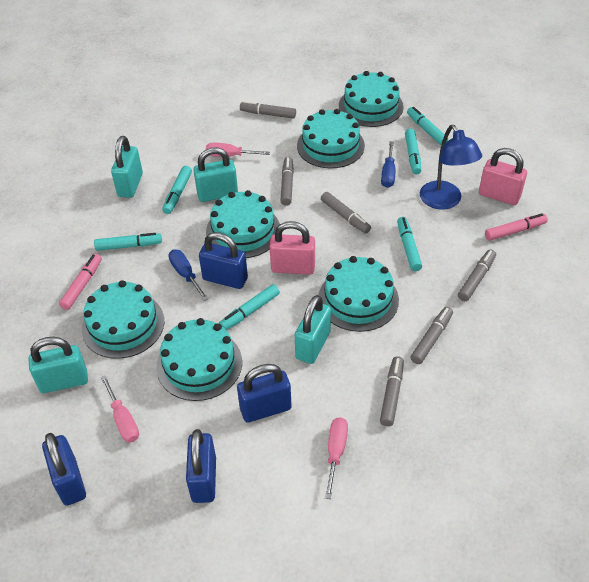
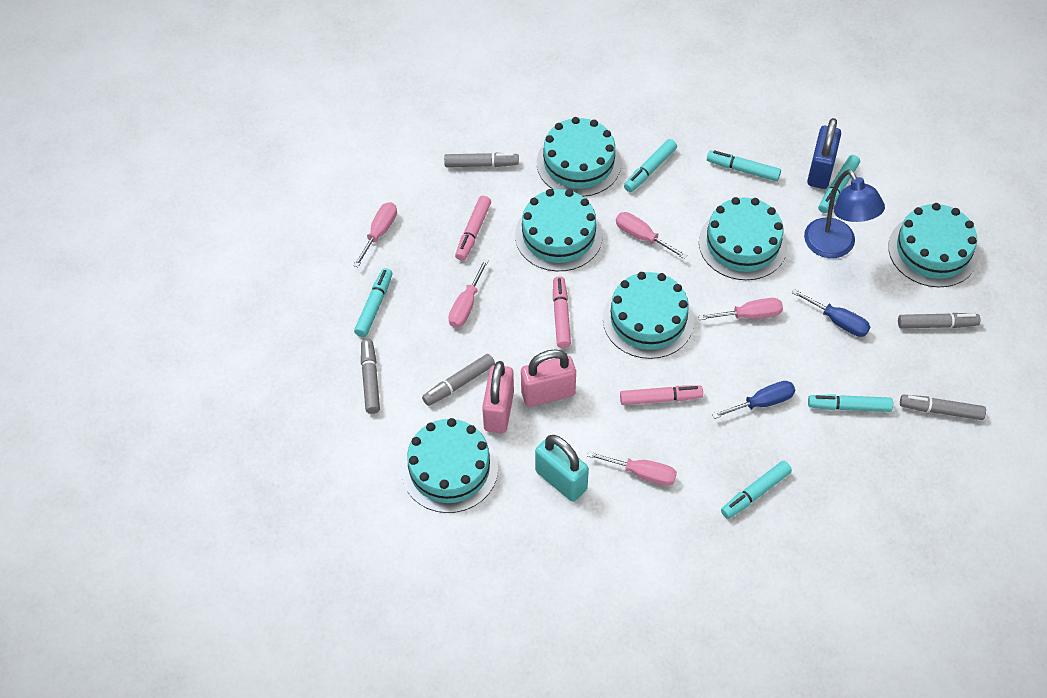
blue padlock: [42,433,86,506] [186,429,216,503] [199,232,248,289] [237,364,292,423] = 4 -> [807,118,841,189] = 1
grey marker: [240,101,296,119] [280,157,294,206] [321,192,371,234] [380,356,404,427] [410,307,453,364] [458,250,496,301] = 6 -> [361,339,380,414] [422,354,495,406] [444,153,519,167] [898,313,981,329] [900,395,986,420] = 5
pink marker: [59,254,102,310] [485,213,548,241] = 2 -> [455,196,491,261] [553,276,571,348] [620,386,703,405] = 3
pink screwdriver: [101,375,139,443] [206,143,270,157] [325,417,348,499] = 3 -> [353,202,397,267] [448,259,489,328] [587,451,677,486] [616,212,687,259] [698,298,783,320] = 5
turquoise padlock: [29,337,88,393] [111,136,143,198] [193,147,238,202] [295,295,331,364] = 4 -> [535,435,589,502] = 1

